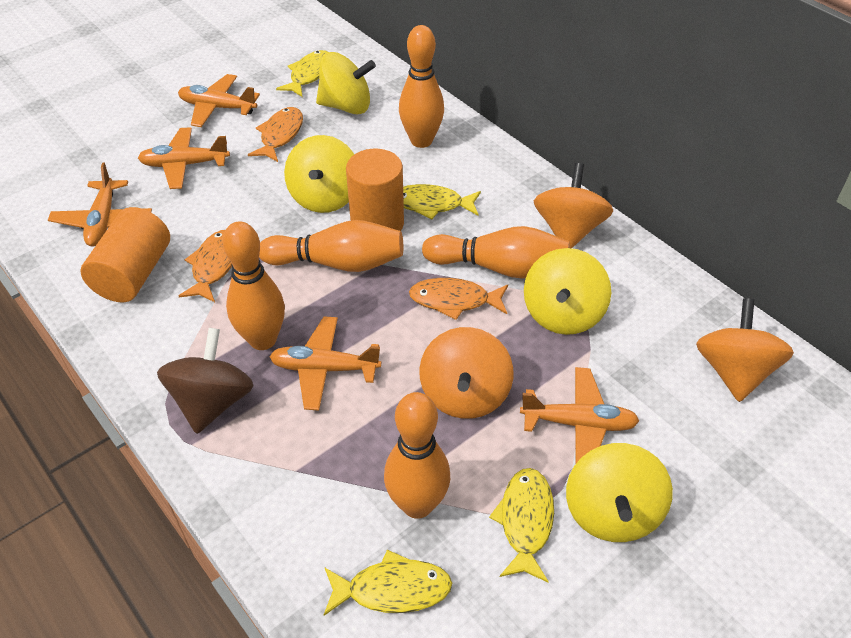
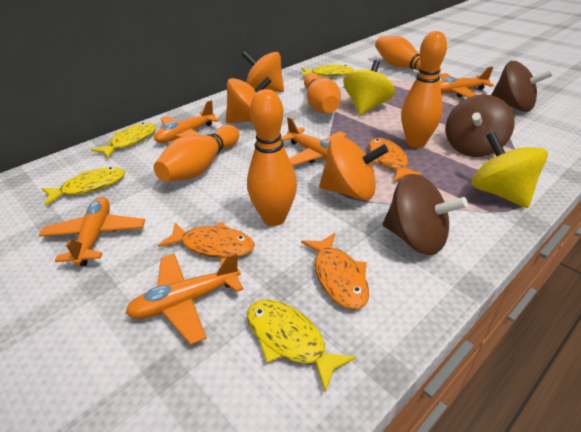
brown spinning top: [157,328,253,434] = 1 -> [383,174,468,255] [446,94,515,157] [491,61,553,112] = 3
orange cylinder: [80,207,170,302] [346,149,404,231] = 2 -> none = 0
yellow spinning top: [284,135,354,213] [316,52,376,114] [524,248,611,335] [566,443,673,542] = 4 -> [343,60,395,115] [471,131,548,208] = 2

